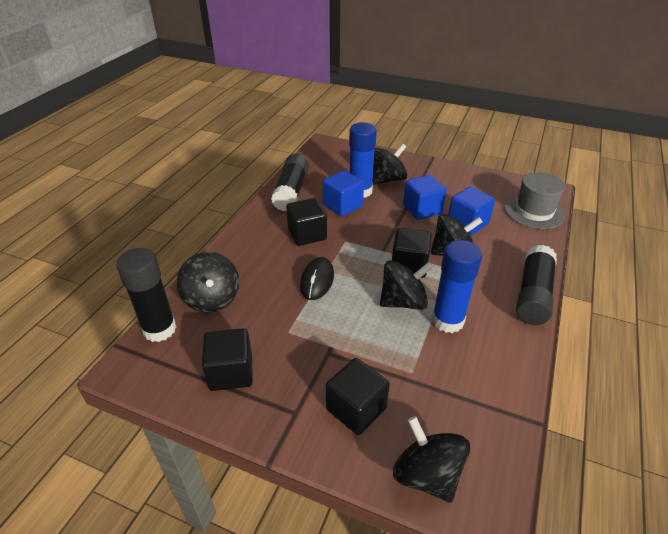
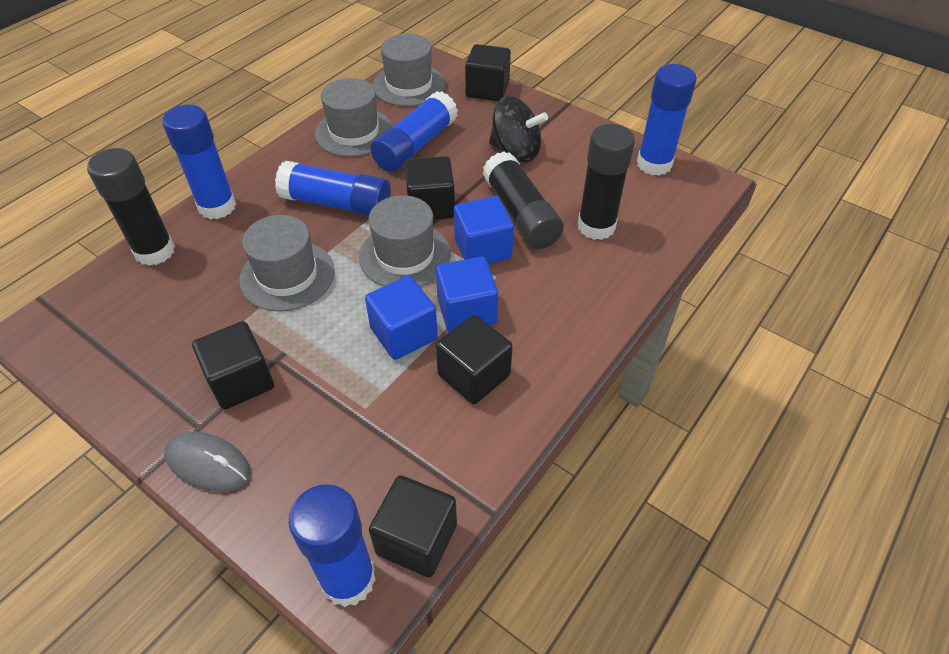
black cube: [202,328,253,391] [286,198,327,246] [326,358,390,435] [392,228,432,278] = 4 -> [192,321,274,410] [369,475,457,577] [405,156,455,220] [436,315,513,404] [465,44,511,101] = 5
black mouse: [300,257,334,300] = 1 -> none = 0
black spinning top: [177,252,239,313] [373,143,407,185] [380,260,433,310] [393,416,470,503] [431,214,483,256] = 5 -> [489,96,548,162] = 1
blue glue stick: [349,122,377,198] [432,240,482,333] = 2 -> [162,105,236,219] [275,161,391,216] [288,484,376,607] [370,91,458,172] [637,64,697,176] = 5
grey hat: [504,172,566,229] = 1 -> [239,215,335,312] [315,78,393,157] [359,195,451,287] [373,34,445,106] = 4
grey mouse: none = 0 -> [164,431,250,492] = 1

